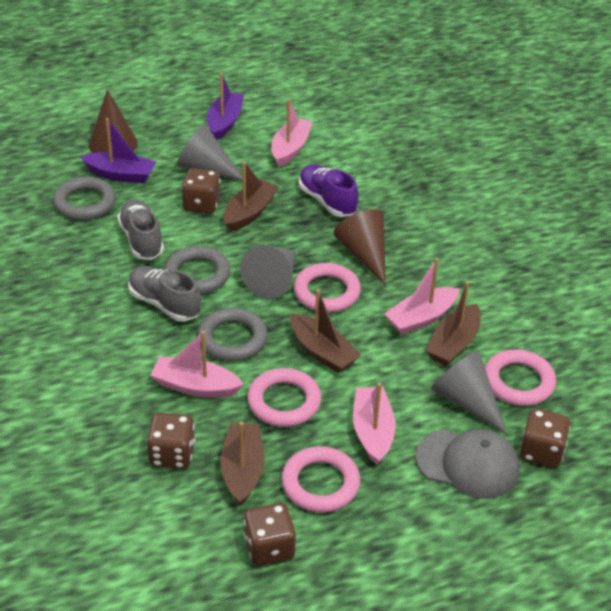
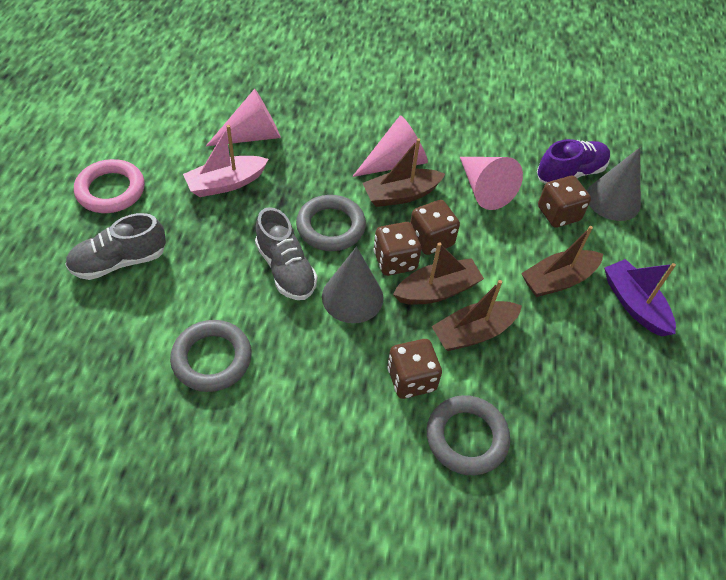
brown cone: [89,89,138,153] [334,209,386,285] = 2 -> none = 0
grey cap: [415,429,520,499] = 1 -> none = 0
grey cone: [177,124,243,181] [240,245,296,299] [431,351,507,434] = 3 -> [322,246,383,323] [587,148,641,221] = 2
pink boat: [150,331,244,398] [271,99,313,167] [353,383,396,465] [384,258,460,335] = 4 -> [183,125,269,197] = 1
pink cone: none = 0 -> [206,89,281,146] [352,115,428,177] [460,157,523,210] = 3
pink ring: [247,368,321,427] [281,446,360,513] [294,263,361,313] [485,349,556,406] = 4 -> [74,159,144,213] = 1
purple boat: [80,118,156,183] [207,73,244,140] = 2 -> [604,259,676,336] = 1

